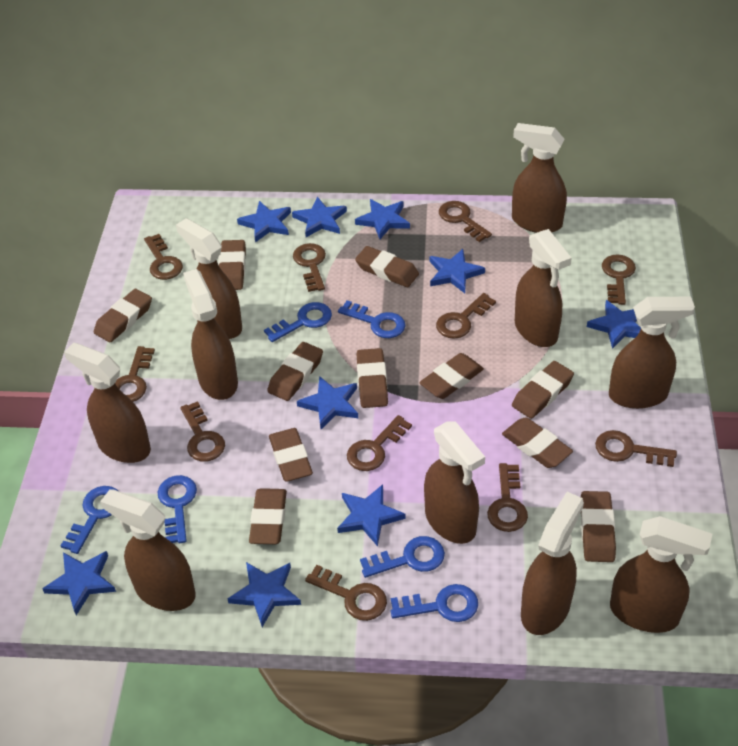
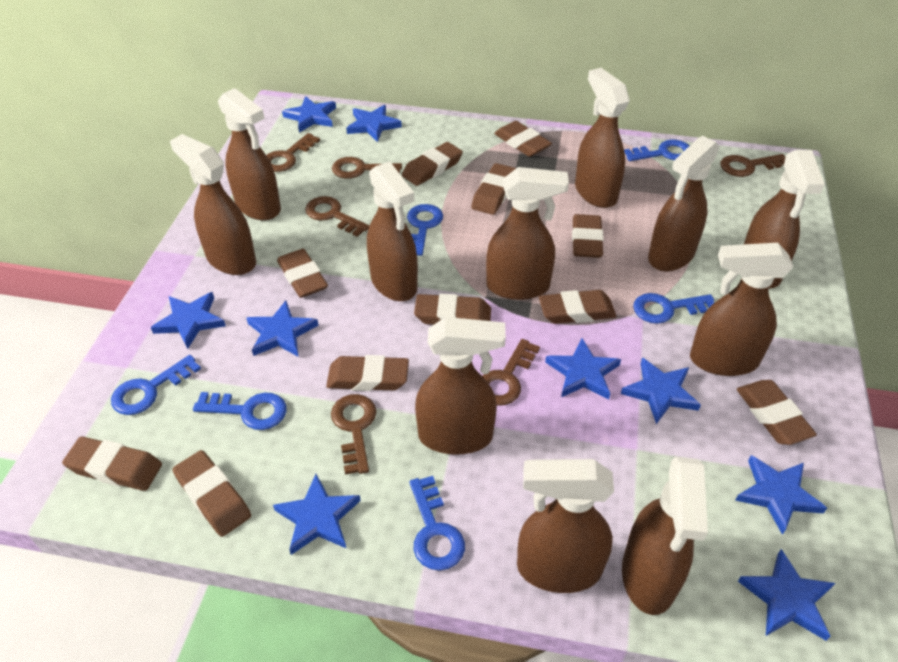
brown key: [115,346,155,402] [144,234,183,280] [180,401,225,462] [293,243,326,292] [305,565,387,621] [347,415,412,471] [436,293,496,339] [439,201,492,242] [487,463,528,532] [595,430,677,467] [602,254,636,305] = 11 -> [266,133,320,172] [305,196,369,237] [331,394,377,475] [332,157,402,179] [482,339,540,406] [721,154,785,177] = 6
brown spray bottle: [64,343,151,463] [100,489,196,611] [176,218,242,339] [183,269,238,400] [424,421,485,544] [512,123,567,233] [515,229,572,347] [521,492,584,635] [609,297,695,409] [610,516,712,633] = 10 -> [170,134,256,275] [218,88,281,220] [367,161,418,301] [415,317,506,455] [486,167,569,300] [517,459,614,593] [575,68,630,208] [622,457,708,615] [648,136,720,271] [690,243,793,376] [744,150,825,288] = 11

